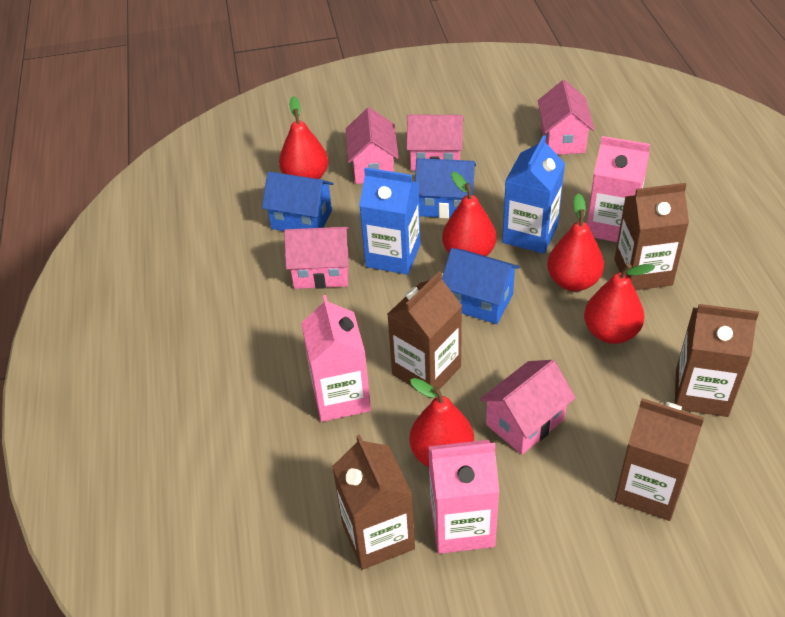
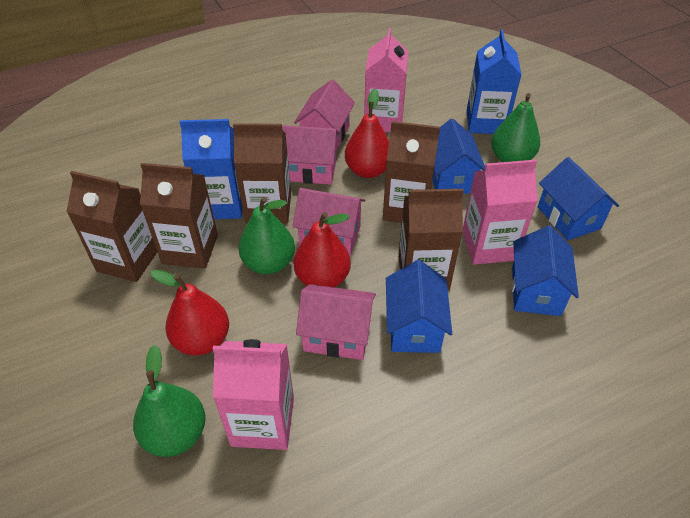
blue house: [262,171,334,231] [415,158,476,218] [442,248,520,324] = 3 -> [386,260,452,353] [432,118,485,194] [512,225,579,316] [538,157,619,240] = 4
green pear: none = 0 -> [133,345,206,457] [238,197,295,274] [491,93,540,162] = 3
pink house: [284,227,349,289] [346,107,399,184] [406,114,464,171] [480,360,576,455] [538,80,594,155] = 5 -> [282,125,339,185] [293,188,365,256] [294,79,355,151] [296,284,376,360] = 4
red pear: [279,96,328,179] [410,378,474,467] [442,172,496,256] [547,193,604,291] [584,263,655,344] = 5 -> [150,270,229,355] [294,212,351,287] [345,89,389,178] = 3

